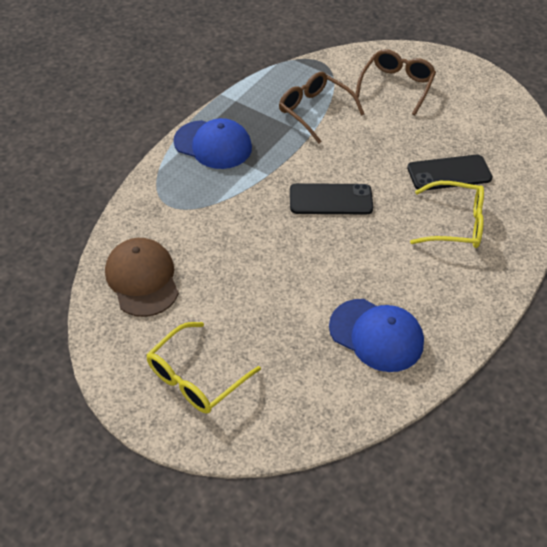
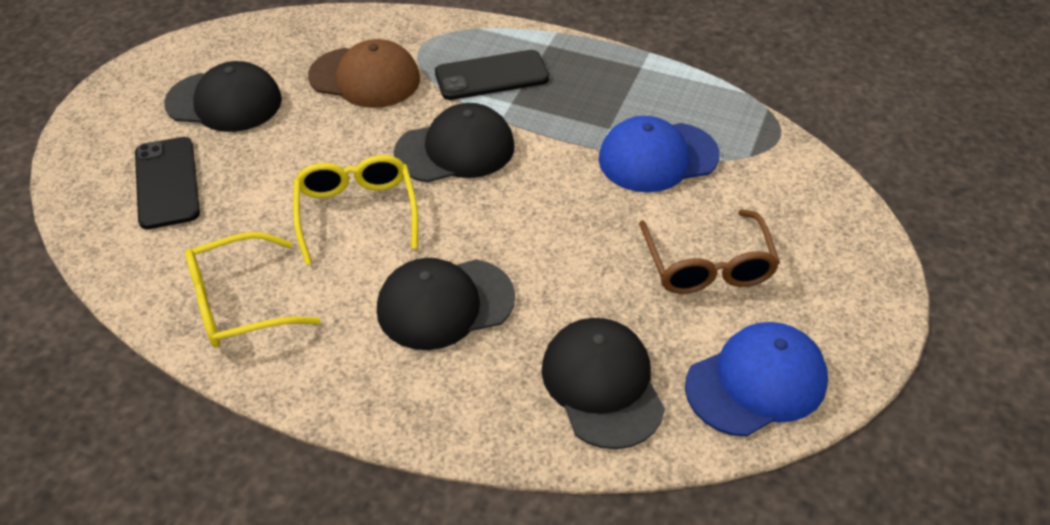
black cap: none = 0 -> [164,61,282,132] [377,258,515,350] [394,103,515,182] [542,318,665,449] = 4
brown glasses: [279,72,364,143] [356,49,436,115] = 2 -> [639,210,780,294] = 1

